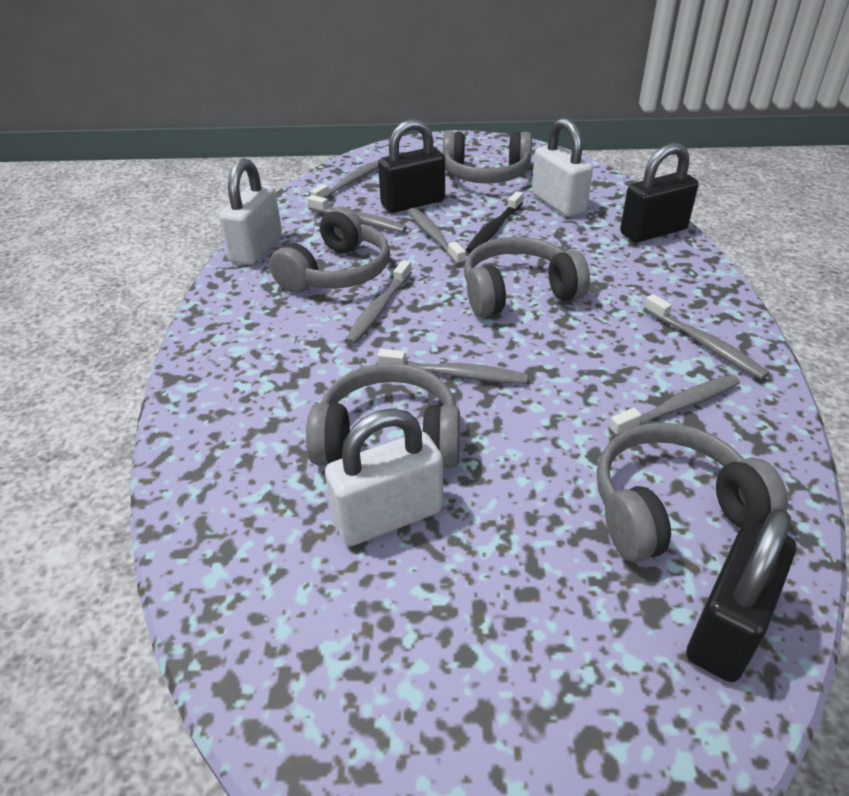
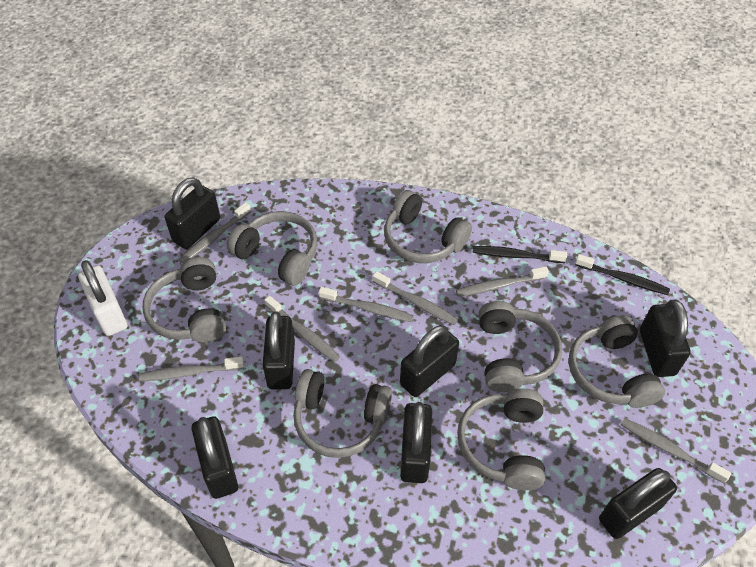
black padlock: [378,119,445,213] [620,143,699,243] [686,508,796,682] = 3 -> [165,177,220,249] [192,416,238,499] [263,312,295,389] [400,325,459,397] [400,402,432,483] [599,468,677,539] [640,300,691,377] = 7
black toothbrush: [466,191,523,253] = 1 -> [473,246,567,263] [575,254,670,295] = 2
grey headphones: [269,207,390,293] [306,363,460,468] [443,131,532,184] [464,237,590,317] [597,423,788,562] = 5 -> [142,257,226,343] [227,211,317,285] [293,369,392,458] [384,190,472,263] [457,388,545,490] [479,301,562,392] [569,315,665,408] = 7
white padlock: [219,158,282,265] [325,408,443,546] [532,118,593,217] = 3 -> [78,260,127,336] = 1

